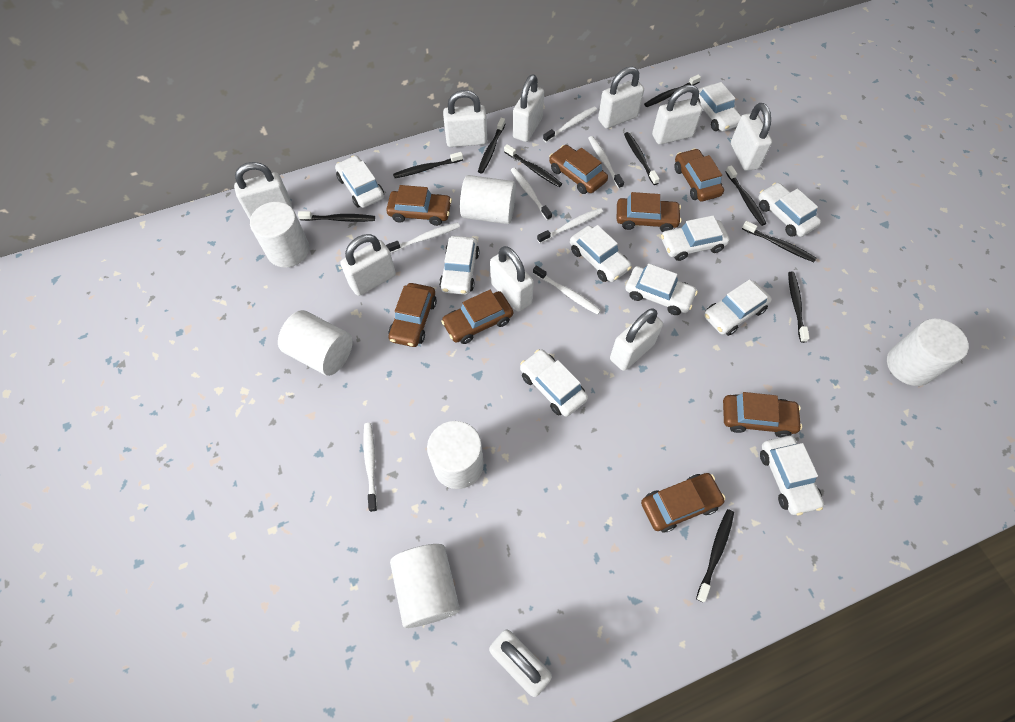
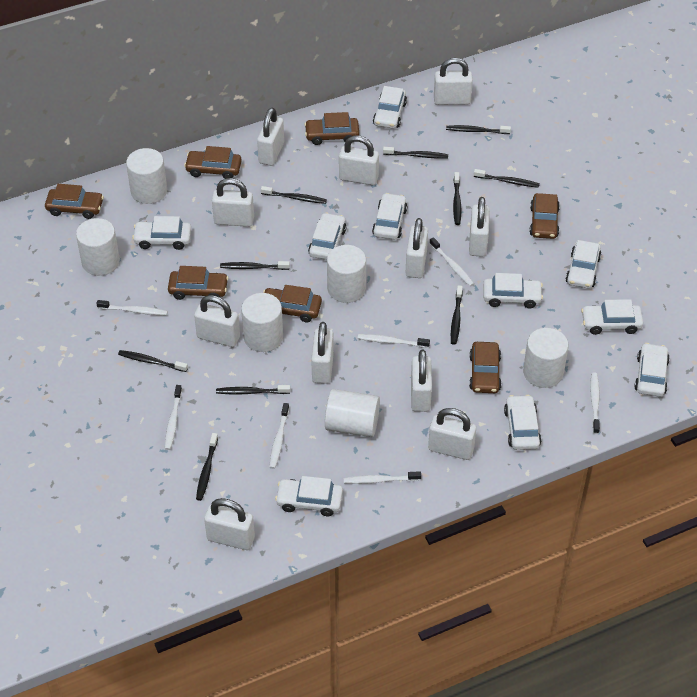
brown car: [386,185,452,226] [388,283,437,347] [441,290,513,344] [549,145,608,194] [617,192,682,232] [641,473,726,532] [674,148,724,201] [723,392,802,437] = 8 -> [45,184,104,219] [168,266,228,300] [184,146,242,179] [263,285,322,322] [304,112,359,145] [469,342,502,393] [529,193,560,239] = 7
white padlock: [234,162,292,219] [341,234,396,296] [443,90,487,147] [489,629,552,697] [490,246,534,312] [513,74,544,142] [598,67,644,129] [610,308,663,371] [652,85,703,145] [731,103,772,171] = 10 -> [194,295,240,347] [204,498,255,550] [212,178,254,227] [257,108,284,166] [311,322,334,384] [339,136,379,185] [406,218,428,278] [411,350,432,412] [428,408,476,460] [434,58,473,105] [469,197,490,257] = 11

